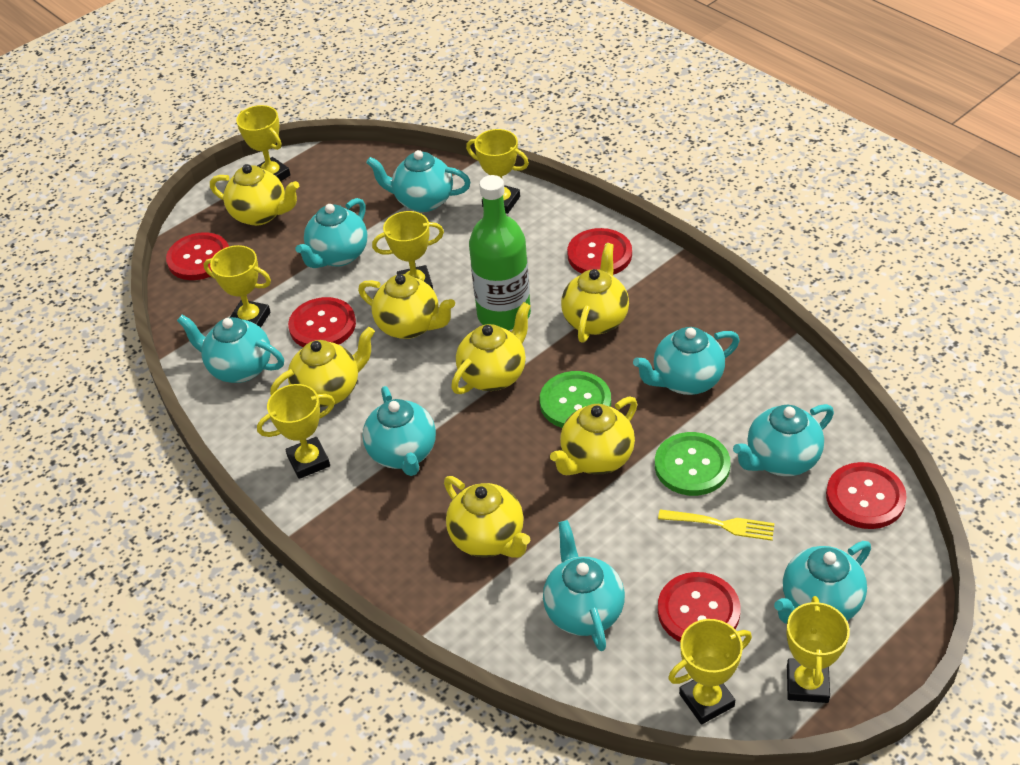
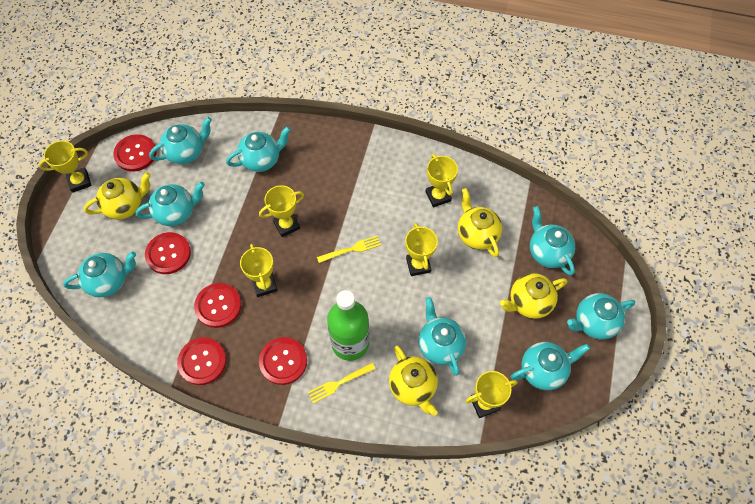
green button: [540,371,611,428] [655,432,731,496] = 2 -> none = 0
yellow fork: [658,509,775,541] = 1 -> [308,363,375,403] [317,236,381,263] = 2
yellow teapot: [210,164,299,226] [270,327,375,407] [358,274,455,339] [444,476,530,558] [451,302,531,394] [550,396,637,475] [561,243,629,343] = 7 -> [84,172,151,220] [389,346,438,416] [458,188,502,257] [500,273,567,319] = 4
yellow trophy: [203,245,271,327] [236,105,290,181] [257,384,335,479] [372,211,444,289] [466,129,529,214] [668,619,752,724] [786,596,850,703] = 7 -> [39,141,92,193] [240,244,278,297] [259,185,304,237] [405,223,438,276] [425,154,458,207] [465,371,517,418] = 6

